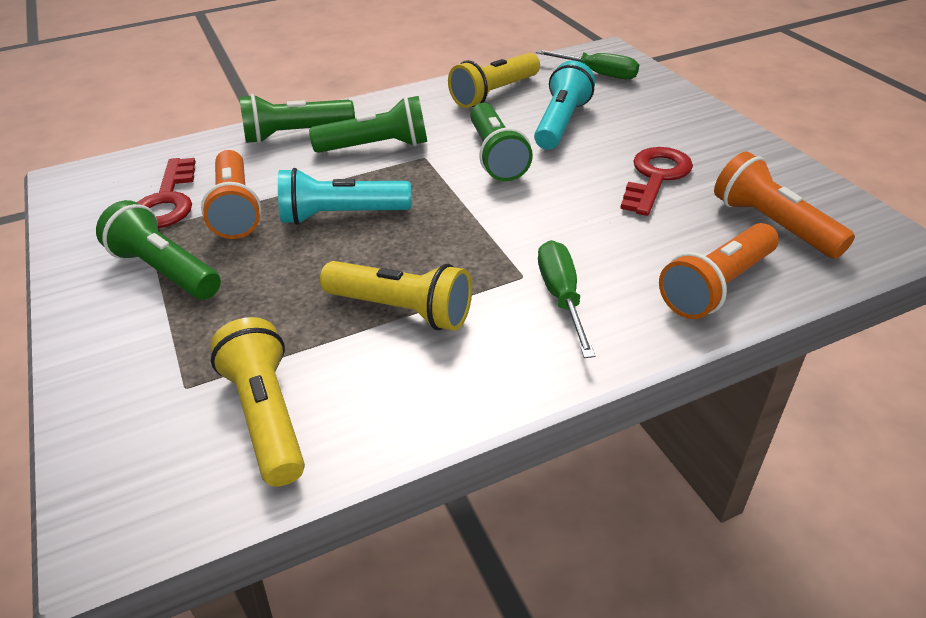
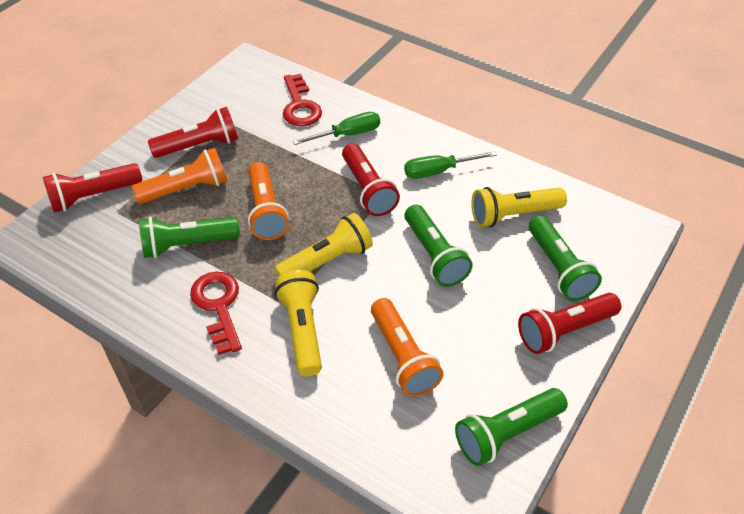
red flashlight: none = 0 -> [43,163,142,213] [148,107,238,158] [342,143,400,216] [518,293,621,354] = 4
turquoise flashlight: [278,168,411,225] [534,61,595,150] = 2 -> none = 0

